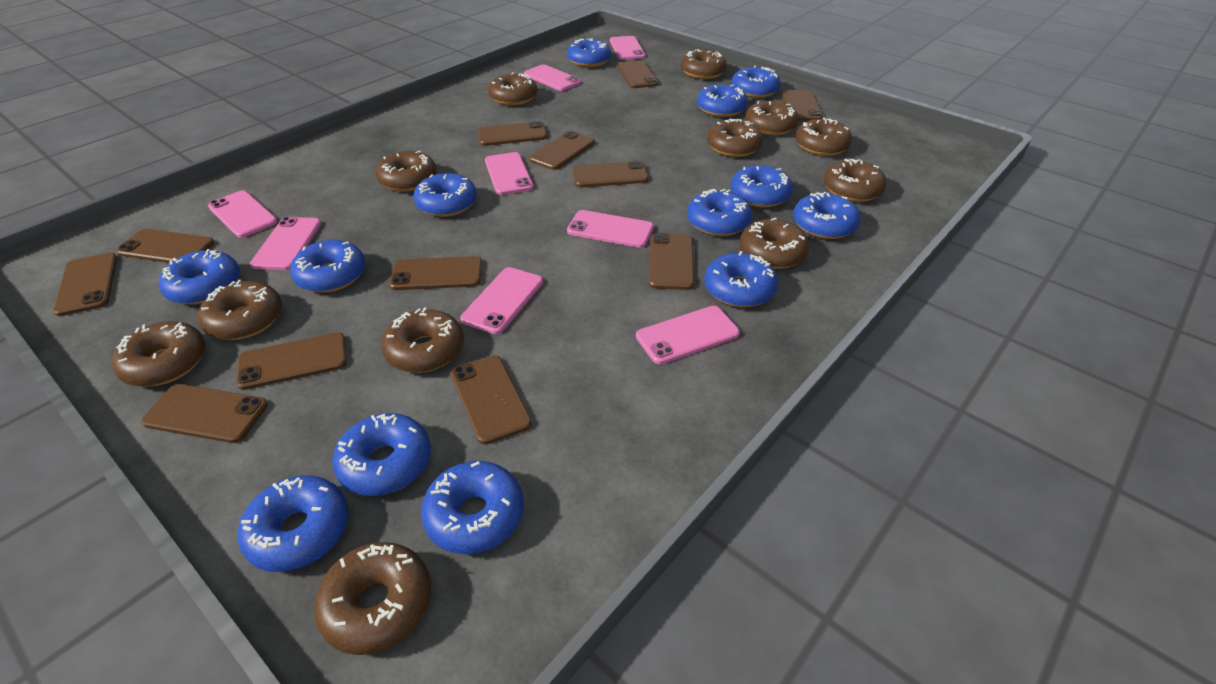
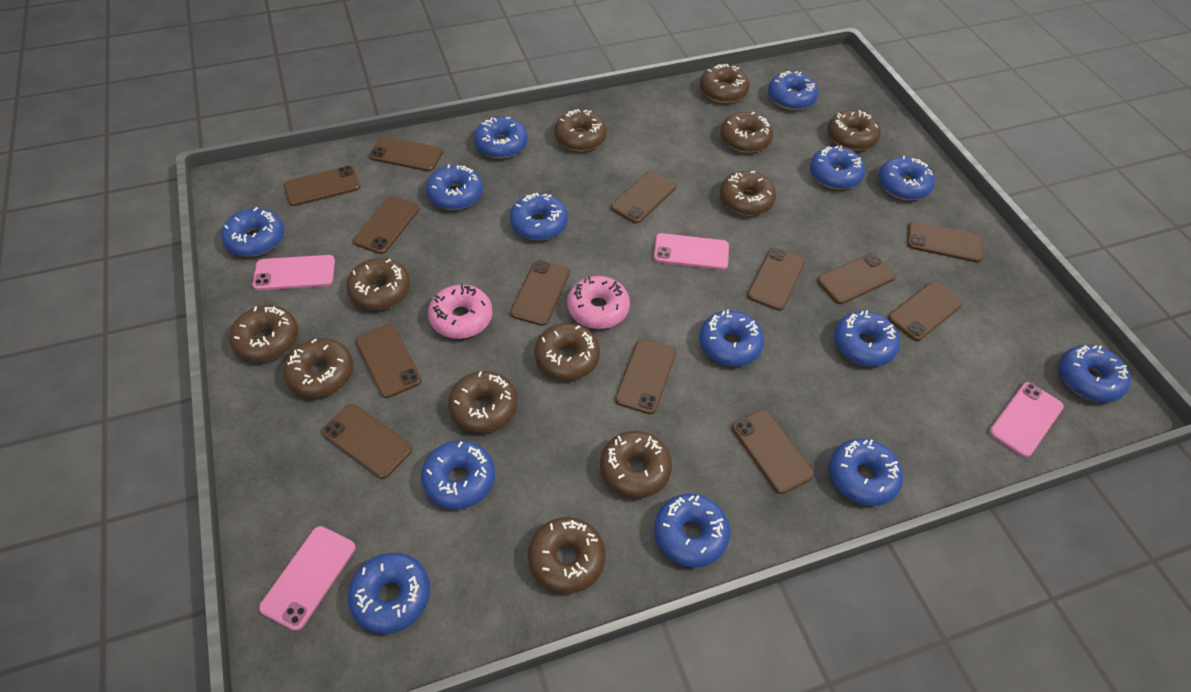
blue donut: [159,249,240,305] [238,475,348,572] [290,240,365,293] [332,413,431,496] [413,173,477,217] [421,461,524,554] [567,38,611,67] [687,189,752,236] [697,84,748,117] [704,251,778,307] [731,165,793,207] [732,66,781,98] [793,192,861,239] = 13 -> [221,207,284,257] [348,553,430,634] [421,440,495,509] [426,164,483,210] [474,117,528,158] [510,193,568,240] [654,494,730,568] [699,310,764,366] [768,71,819,110] [810,145,865,189] [829,438,903,506] [834,310,900,366] [878,156,935,200] [1059,345,1131,403] = 14
brown phone: [53,253,117,316] [116,229,214,263] [141,384,268,443] [236,332,347,390] [389,256,482,290] [451,355,532,445] [477,121,547,146] [529,131,595,170] [573,161,648,187] [617,61,658,88] [649,233,694,290] [781,90,824,121] = 12 -> [284,166,360,206] [321,404,412,479] [353,196,420,254] [355,324,422,398] [369,136,443,171] [510,260,570,326] [611,171,676,224] [615,339,676,414] [732,409,814,494] [747,248,805,311] [817,253,896,304] [888,282,963,341] [907,222,983,263] = 13
pink donut: none = 0 -> [428,284,493,339] [567,276,630,329] = 2
pink phone: [208,191,278,238] [250,217,322,270] [460,267,543,334] [485,152,533,195] [524,64,581,91] [567,210,654,248] [610,36,646,60] [636,306,740,364] = 8 -> [252,255,335,290] [259,526,356,631] [654,233,729,270] [989,382,1064,457] = 4

